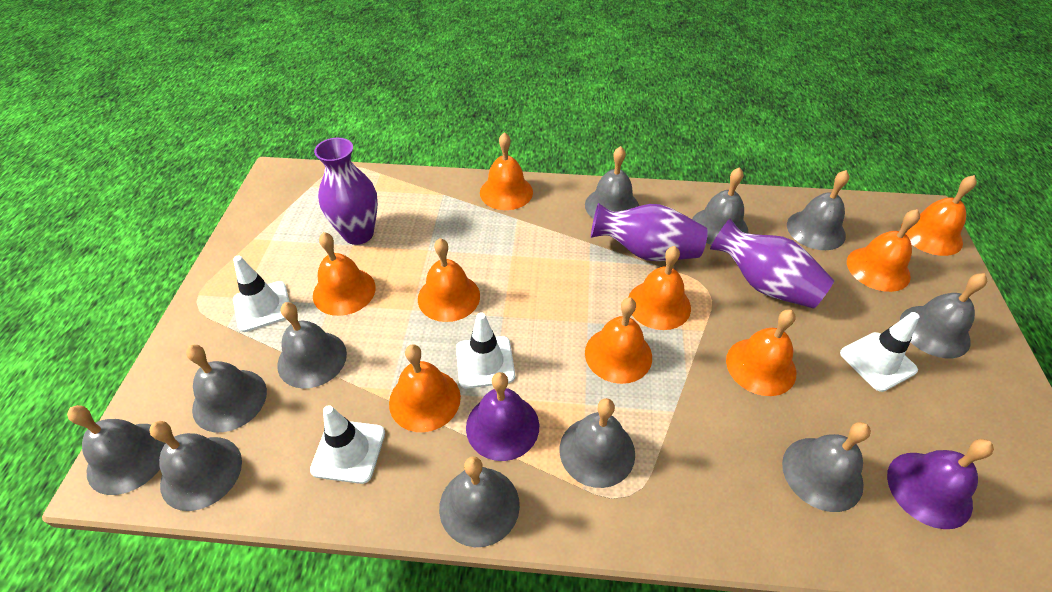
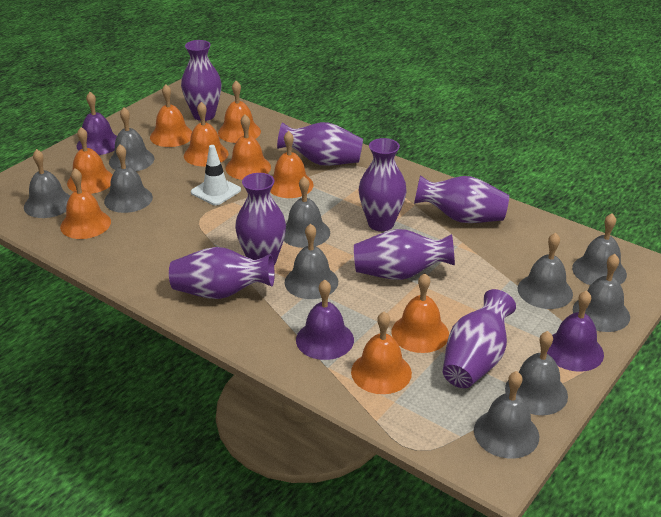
grey bell: [67,405,165,495] [149,421,242,511] [186,345,267,432] [277,302,347,389] [439,456,520,547] [560,398,635,488] [585,146,639,219] [692,167,748,245] [782,422,871,512] [787,170,849,250] [900,273,987,358] = 11 -> [24,149,70,218] [104,144,153,213] [109,107,154,171] [284,177,330,248] [285,224,338,299] [474,371,539,459] [505,331,568,415] [517,233,573,309] [572,213,627,285] [573,254,630,332] = 10
purple bell: [466,372,539,461] [887,439,994,529] = 2 -> [77,92,117,155] [296,280,354,360] [547,290,604,372] = 3
purple vase: [314,138,378,245] [591,203,708,261] [710,218,834,309] = 3 -> [169,247,275,299] [181,40,222,121] [235,173,286,265] [277,122,363,166] [354,229,455,280] [359,138,407,231] [414,175,509,223] [443,289,516,388] = 8
white traffic cone: [233,256,290,332] [310,405,385,484] [456,312,515,389] [840,312,920,392] = 4 -> [191,145,241,206] = 1

